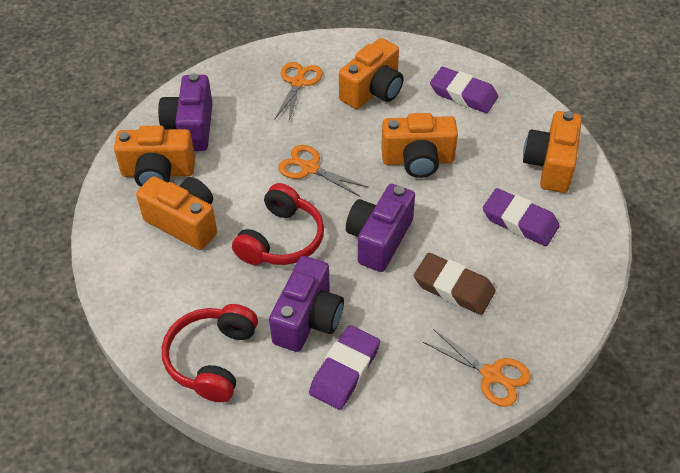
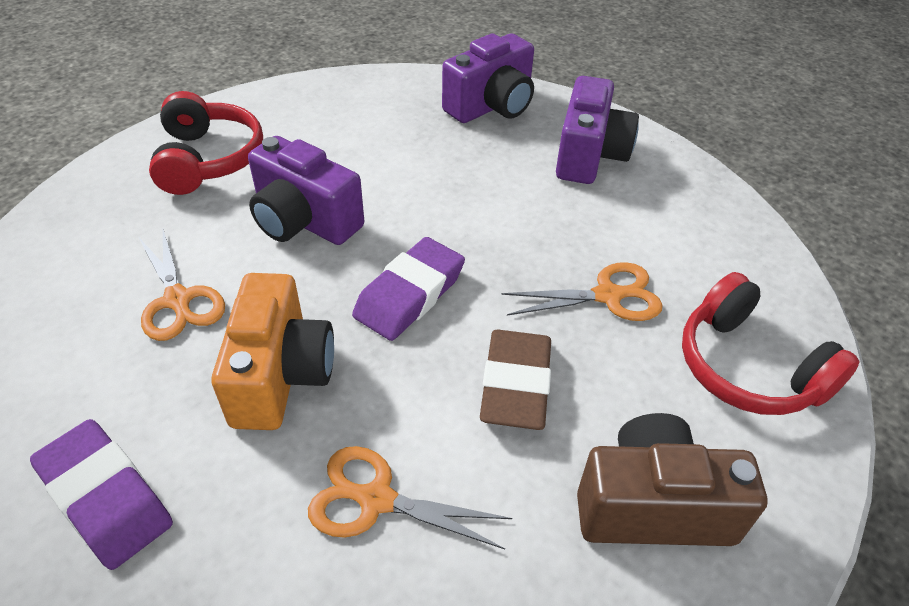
brown camera: none = 0 -> [577,413,768,546] = 1
orange camera: [114,126,195,187] [136,176,217,250] [339,38,404,109] [381,113,458,178] [523,111,582,193] = 5 -> [211,273,334,430] = 1
purple eraser: [309,325,380,410] [430,67,498,113] [483,188,560,246] = 3 -> [30,419,173,570] [352,237,465,341] = 2

